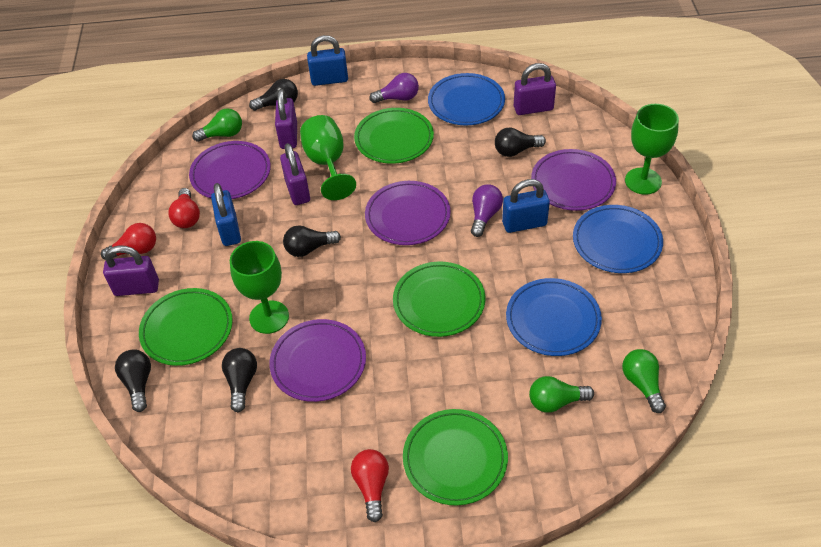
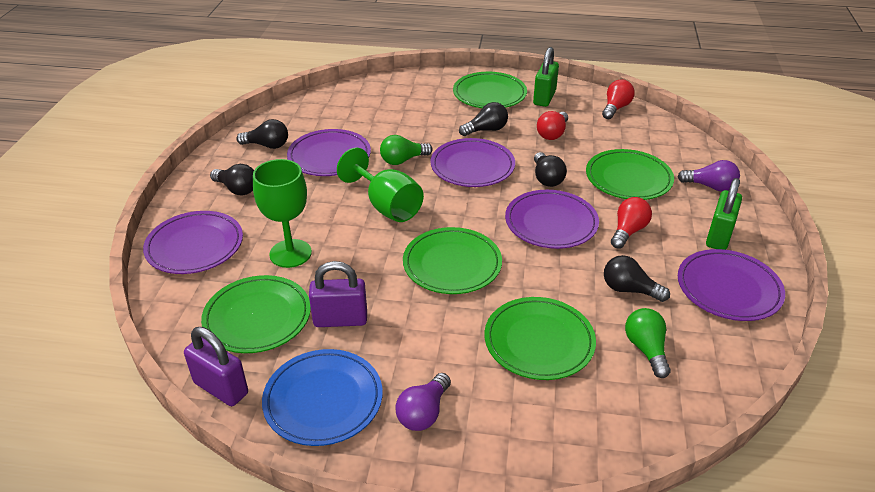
blue padlock: [211,183,241,246] [307,35,348,86] [502,179,550,233] = 3 -> none = 0
blue plate: [428,73,505,126] [506,278,602,356] [573,205,663,273] = 3 -> [262,349,383,446] = 1
green goblet: [230,241,289,334] [300,115,356,200] [625,104,679,195] = 3 -> [253,159,312,268] [337,148,424,222] = 2
green light bulb: [192,109,242,142] [529,376,594,413] [622,349,666,413] = 3 -> [380,135,433,165] [625,308,671,378] = 2
green padlock: none = 0 -> [533,47,559,107] [706,178,742,250] = 2
green plate: [139,288,233,366] [354,108,434,164] [393,262,485,337] [403,409,508,505] = 4 -> [201,275,311,353] [403,227,502,294] [453,72,527,108] [484,297,596,380] [586,149,674,200] = 5
purple padlock: [103,245,159,296] [275,89,297,149] [280,143,310,205] [514,63,556,115] = 4 -> [184,327,248,406] [309,261,367,327] = 2
purple plate: [189,141,271,199] [269,319,366,402] [365,181,451,245] [531,149,616,211] = 4 -> [143,211,243,274] [287,129,371,176] [430,138,515,187] [505,190,599,249] [678,249,785,321] = 5

